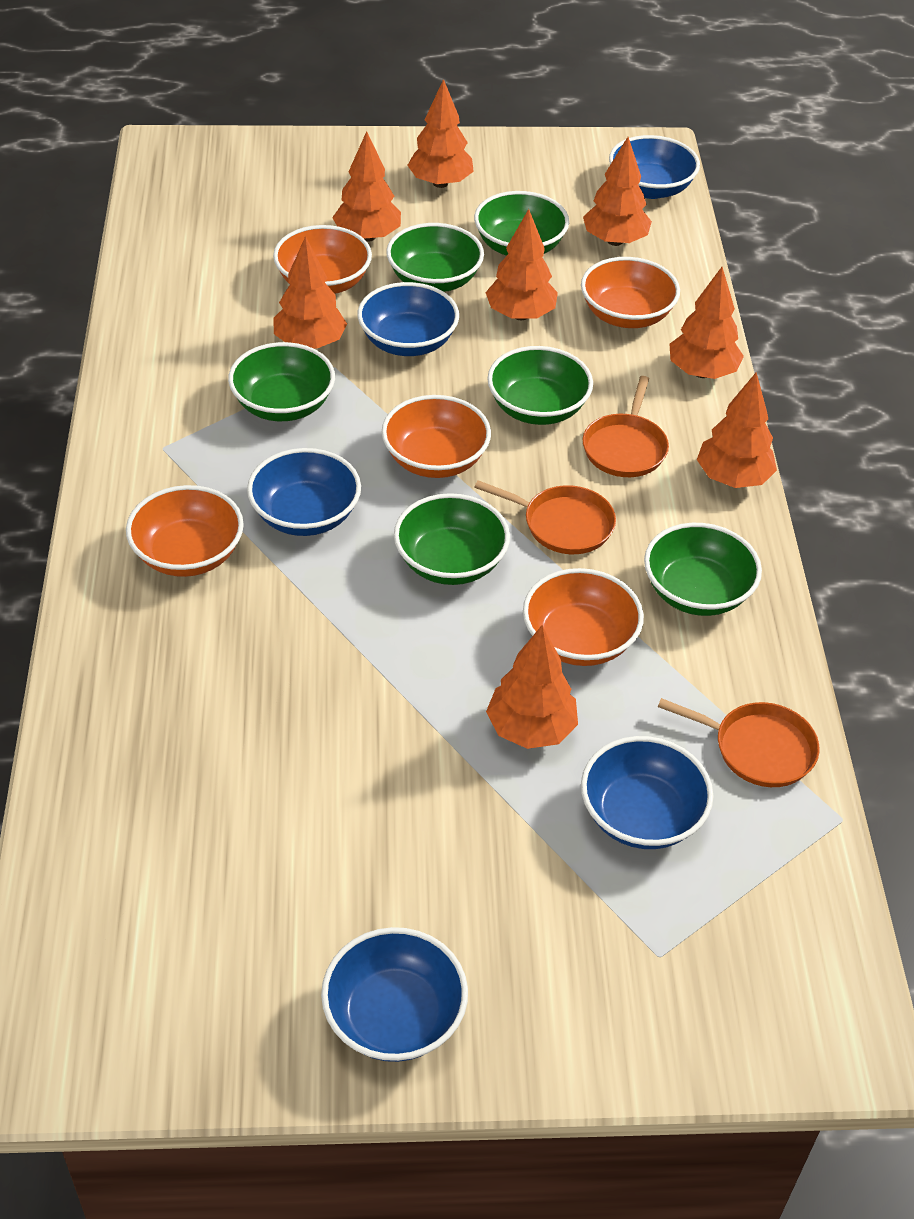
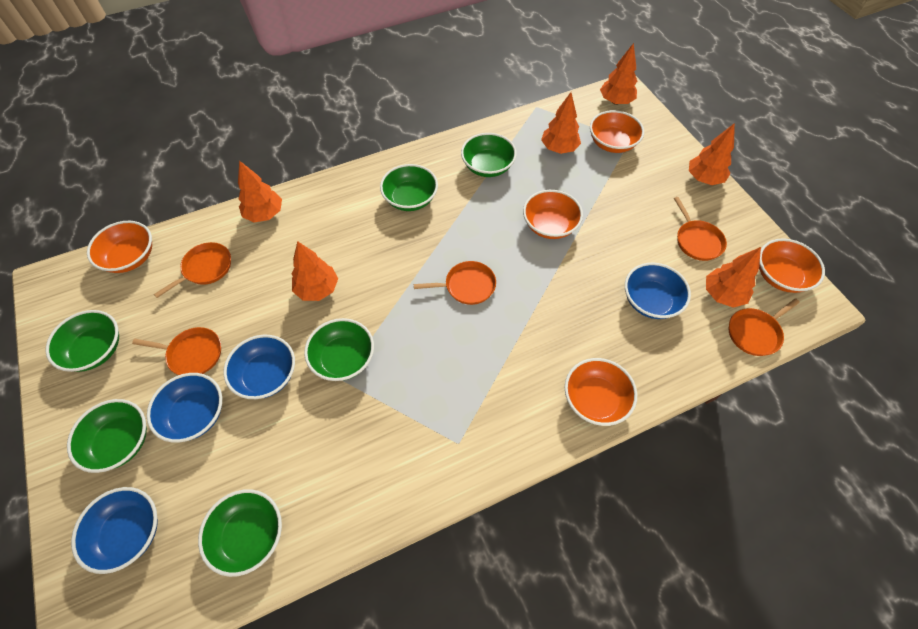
blue bowl: [247,448,361,536] [321,927,468,1062] [357,282,459,356] [581,736,713,849] [609,135,700,199] = 5 -> [71,487,158,574] [147,373,222,443] [223,335,295,399] [625,263,691,319] = 4
orange pan: [474,480,616,554] [583,376,669,477] [658,698,820,787] = 3 -> [132,327,221,375] [154,242,231,298] [414,261,496,305] [674,197,727,261] [729,298,800,356] = 5
orange tree: [274,236,347,349] [332,131,401,242] [407,79,474,188] [485,209,558,320] [486,625,578,749] [583,137,652,246] [669,267,744,379] [697,372,777,488] = 8 -> [238,160,282,223] [292,241,338,301] [541,92,581,154] [600,43,637,105] [689,123,735,185] [706,247,761,308] = 6

